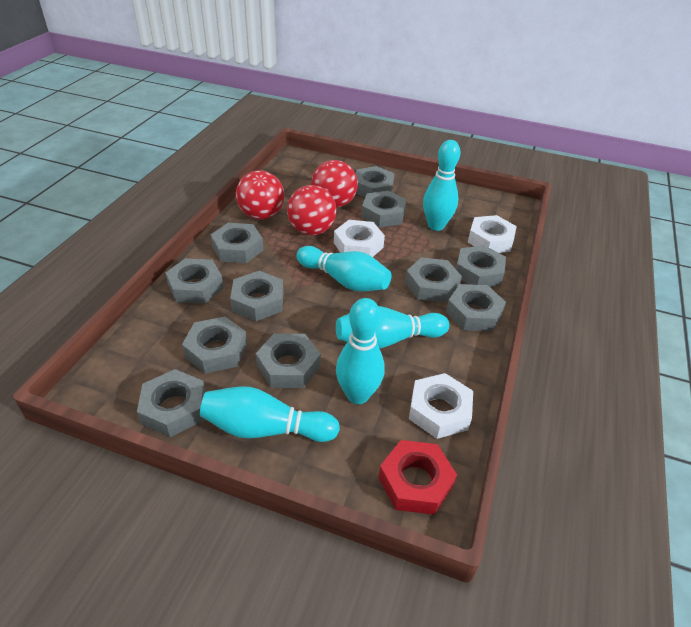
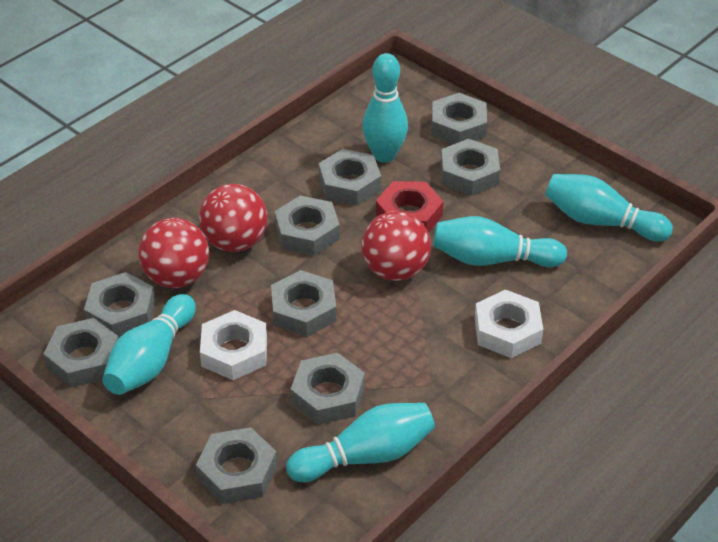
grey nut: [137,369,206,437] [165,258,224,304] [182,317,247,374] [211,223,263,263] [230,271,283,321] [256,333,321,388] [356,166,394,197] [361,191,407,228] [405,257,462,303] [446,284,506,331] [456,245,506,287] = 11 -> [44,318,119,388] [84,272,156,338] [196,427,277,504] [271,270,337,337] [275,196,340,256] [291,353,365,425] [319,149,381,206] [432,93,487,144] [441,139,500,196] = 9
white nut: [334,220,385,257] [409,373,473,439] [468,215,517,253] = 3 -> [200,310,267,380] [475,289,543,358] = 2

